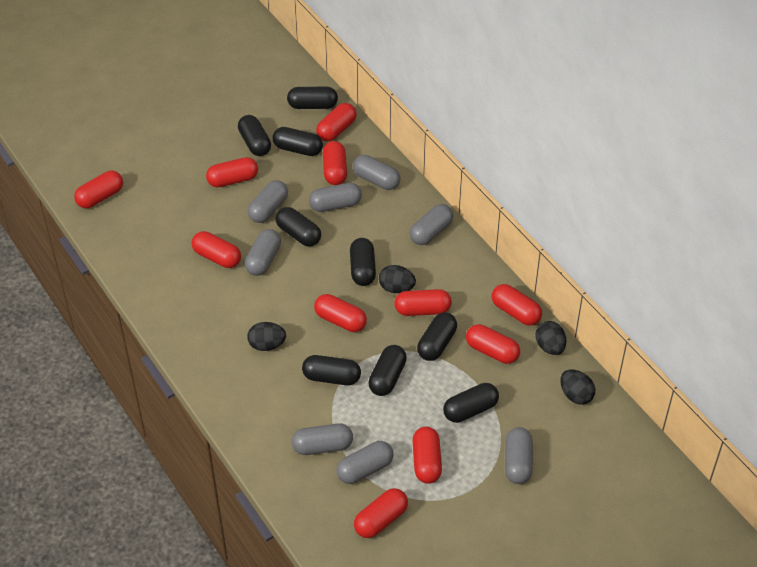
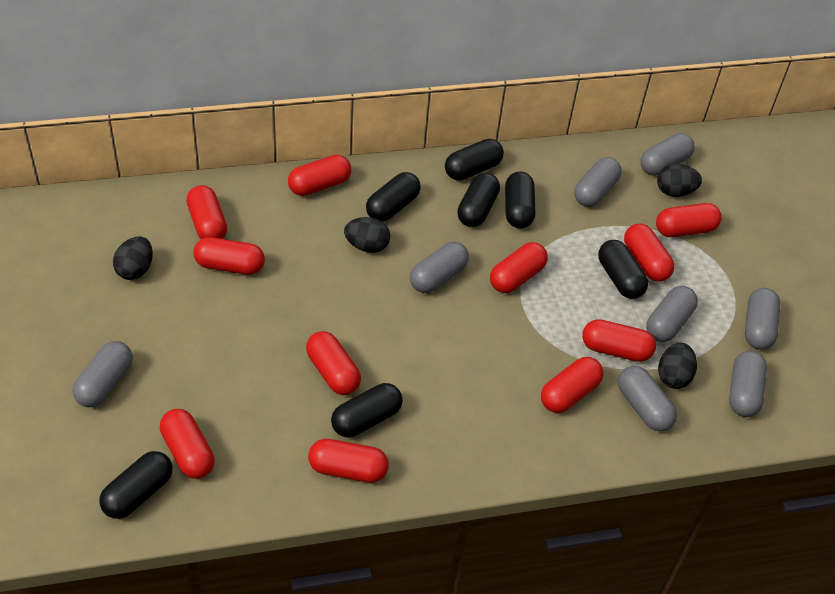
black capsule: [238,115,271,156] [273,127,323,156] [276,207,321,247] [287,87,338,109] [302,355,361,385] [350,238,376,286] [368,345,407,396] [417,312,457,361] [443,383,499,423] = 9 -> [99,451,172,519] [331,383,403,437] [366,172,421,222] [445,139,504,180] [457,173,500,227] [505,172,535,228] [598,240,648,299] = 7

